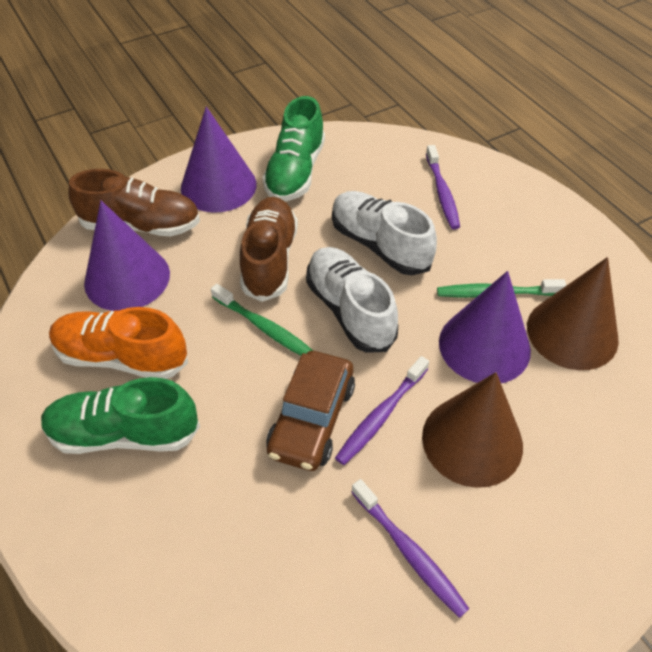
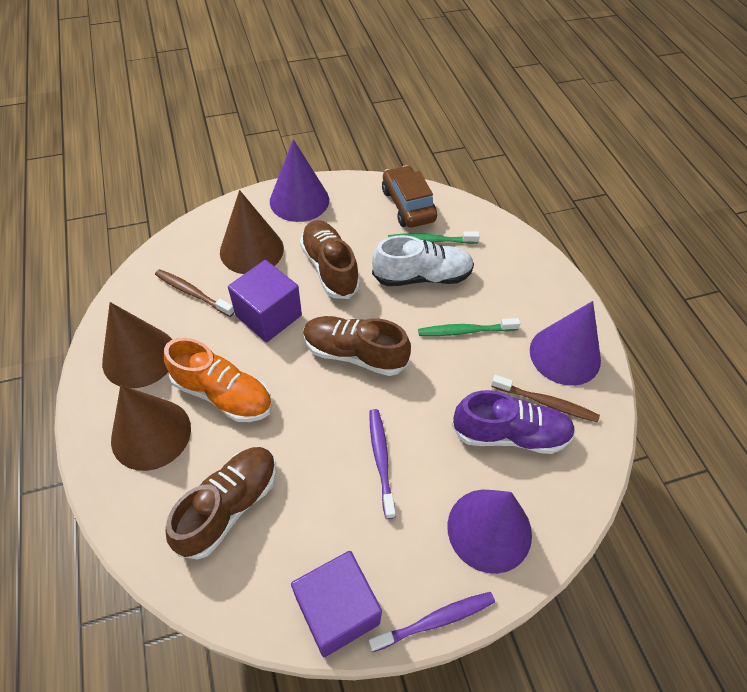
brown cone: [422,372,523,488] [527,257,619,370] = 2 -> [102,302,172,388] [111,385,191,471] [220,190,284,274] = 3
brown shoe: [68,169,200,236] [240,197,298,302] = 2 -> [166,447,276,560] [300,220,360,299] [303,316,411,376] = 3
brown toothbrush: none = 0 -> [155,269,235,317] [491,375,600,422] = 2
green shoe: [41,377,200,454] [262,96,325,201] = 2 -> none = 0
purple cube: none = 0 -> [228,260,302,342] [291,551,382,657] = 2
purple shoe: none = 0 -> [452,390,575,454] = 1
purple toothbrush: [335,356,429,465] [351,479,469,618] [426,145,460,229] = 3 -> [368,592,495,652] [369,409,396,519] = 2
white shoe: [306,247,398,353] [332,191,437,275] = 2 -> [372,235,474,286] = 1

